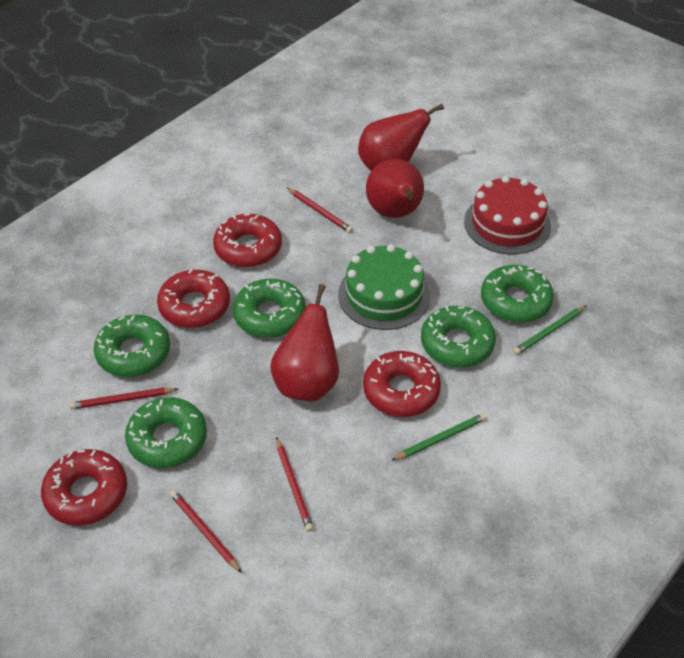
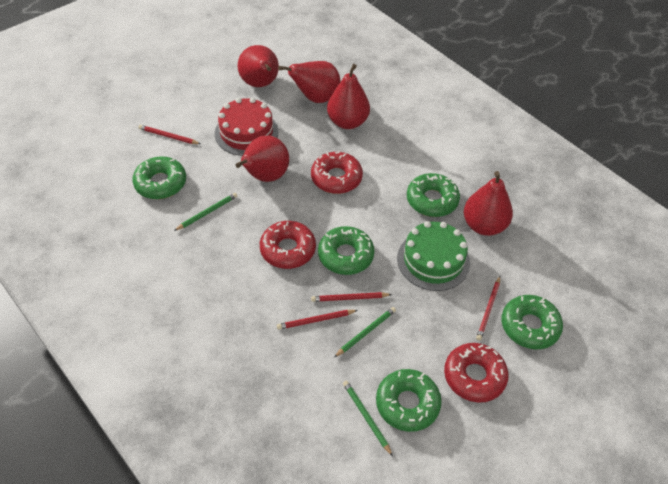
green pencil: [391,413,487,461] [513,305,587,355] = 2 -> [174,193,237,231] [334,307,396,357] [343,381,393,456] = 3
red donut: [41,449,127,525] [157,269,230,328] [213,213,282,267] [363,351,441,417] = 4 -> [260,221,316,269] [311,152,363,194] [444,343,508,402] = 3
red pear: [270,284,339,402] [358,104,444,171] [366,159,424,218] = 3 -> [236,135,289,182] [238,45,279,87] [278,61,341,103] [327,64,370,129] [464,171,513,236] = 5

